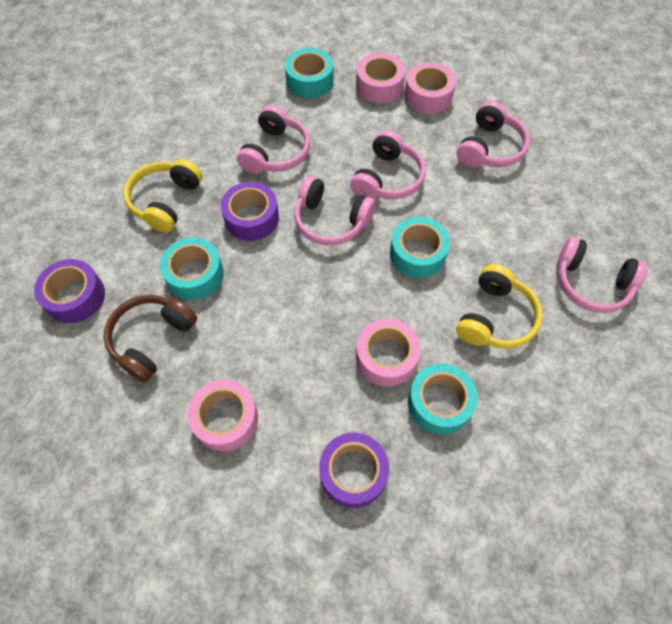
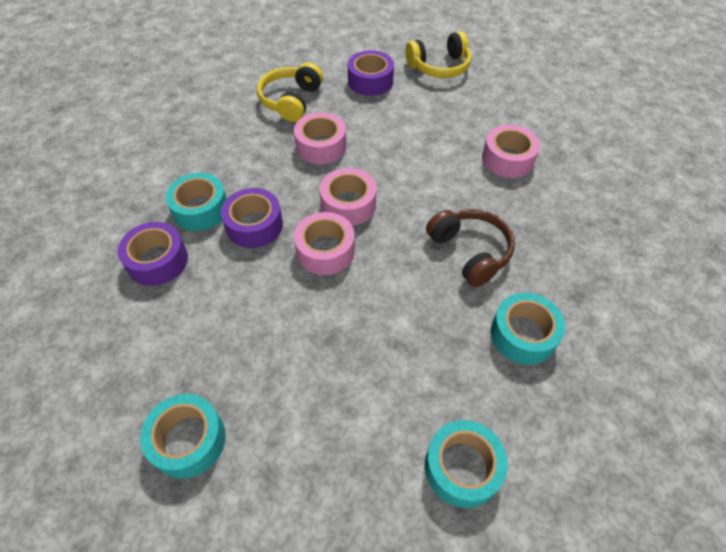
pink headphones: [237,105,310,174] [294,176,375,246] [350,130,426,199] [457,101,530,168] [558,237,648,313] = 5 -> none = 0

